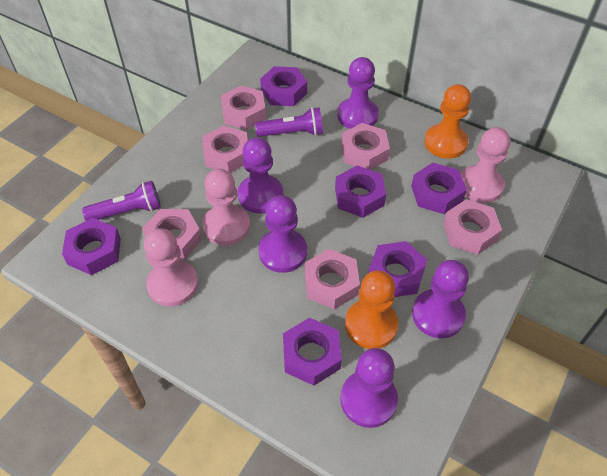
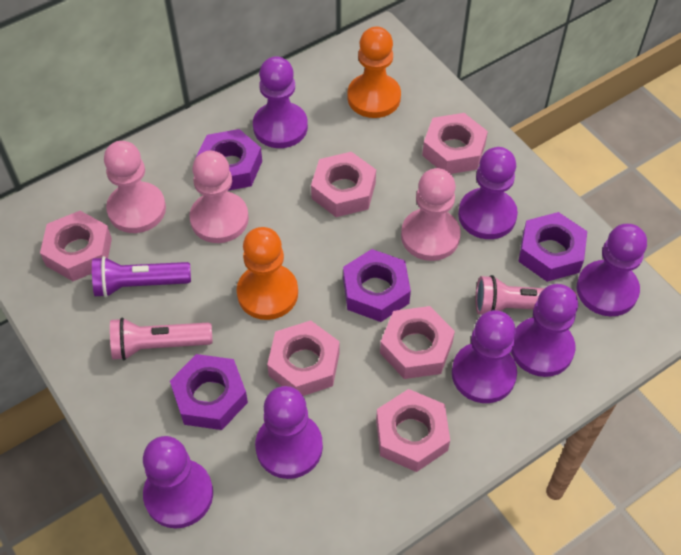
pink flashlight: none = 0 -> [110,318,212,360] [476,275,577,315] = 2
purple flashlight: [82,181,161,221] [255,107,323,137] = 2 -> [92,256,191,297] = 1
purple nut: [62,218,121,275] [260,66,307,106] [283,318,342,386] [335,165,386,218] [369,241,427,297] [411,163,467,214] = 6 -> [170,354,248,430] [196,129,262,191] [343,249,411,322] [519,212,587,282] = 4
purple pawn: [238,137,283,213] [258,195,307,273] [337,57,379,129] [340,348,398,428] [412,260,469,339] = 5 -> [143,436,213,528] [253,56,308,148] [255,386,323,479] [452,310,517,403] [458,147,518,239] [511,284,578,377] [577,224,647,316] = 7

